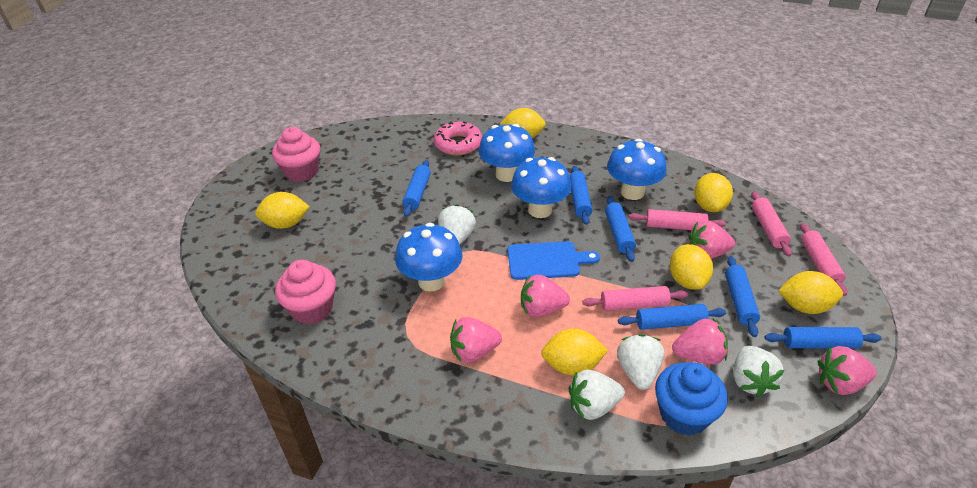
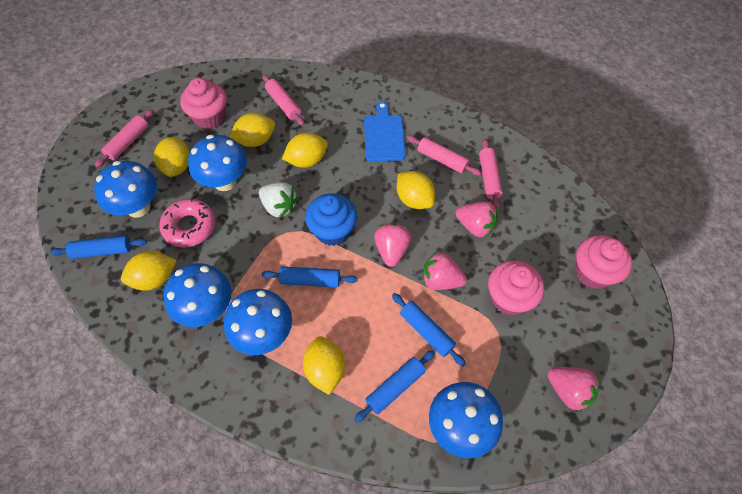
blue mushroom: [395,223,462,291] [479,124,535,182] [511,157,571,218] [607,139,667,200] = 4 -> [94,161,157,218] [163,263,232,327] [188,135,247,191] [224,289,292,355] [429,382,503,458] = 5
blue rolling pin: [402,160,431,217] [569,166,593,225] [605,196,636,262] [618,304,726,330] [725,256,760,337] [765,327,882,349] = 6 -> [50,235,147,259] [262,266,358,287] [354,350,435,422] [392,293,466,366] = 4
pink cupcake: [272,127,320,182] [275,260,336,325] = 2 -> [180,78,227,129] [488,260,544,316] [575,235,632,289] = 3
pink strawberry: [450,317,502,363] [521,275,570,317] [672,319,728,365] [688,221,735,259] [817,346,877,395] = 5 -> [374,223,412,267] [423,251,467,290] [456,201,498,238] [548,367,600,413] = 4
white strawberry: [438,204,476,245] [568,370,625,420] [617,334,664,390] [733,346,784,397] = 4 -> [259,182,298,218] = 1

